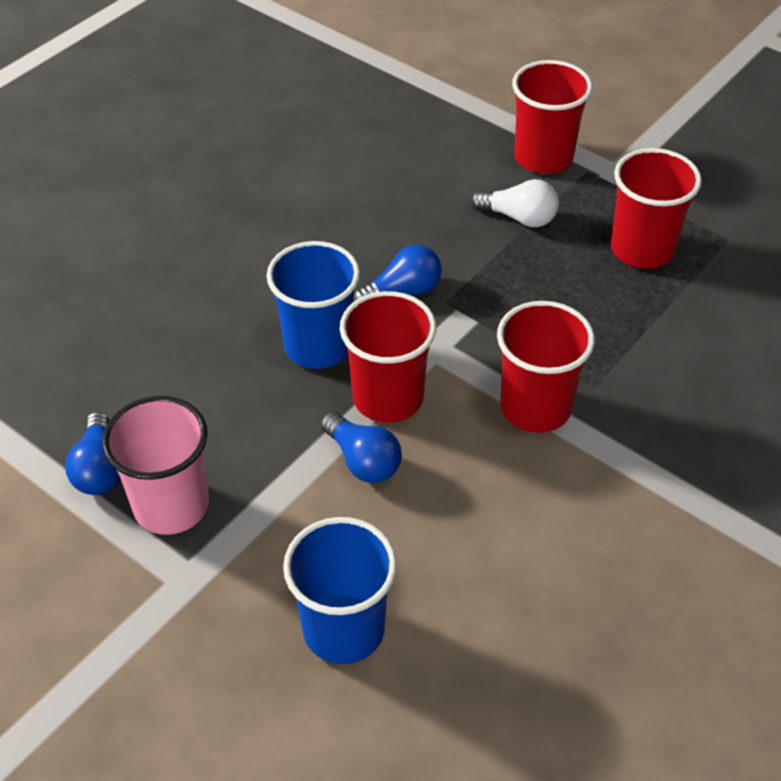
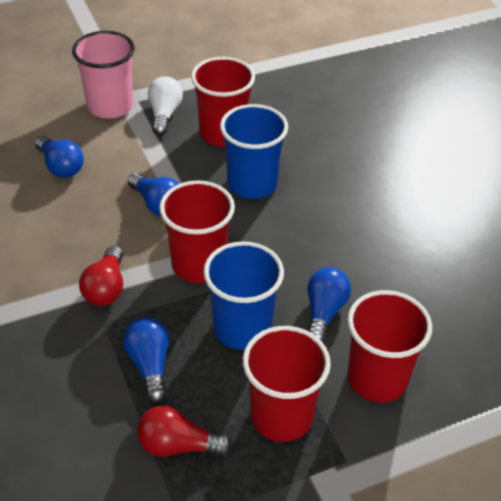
blue light bulb: [65,412,121,495] [321,412,402,483] [353,244,442,301] = 3 -> [35,136,84,178] [123,318,170,403] [128,173,179,216] [307,267,351,342] = 4
red light bulb: none = 0 -> [79,246,123,306] [137,406,232,457] = 2

